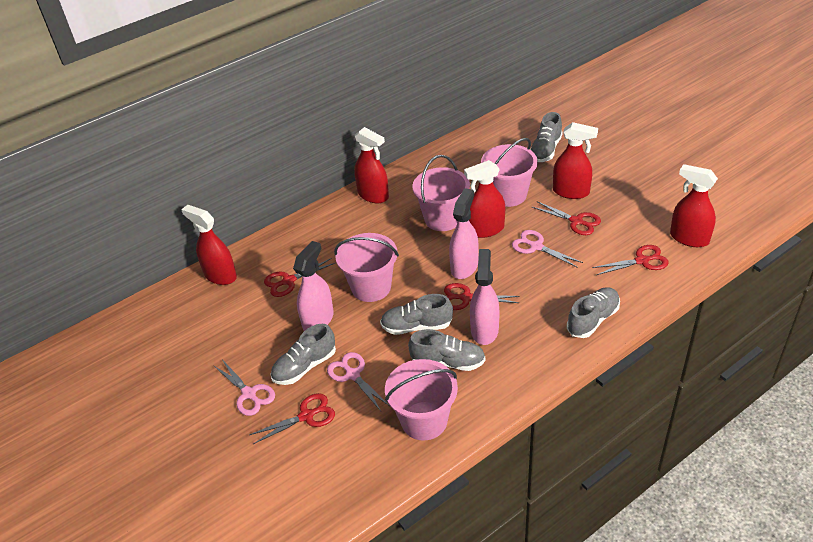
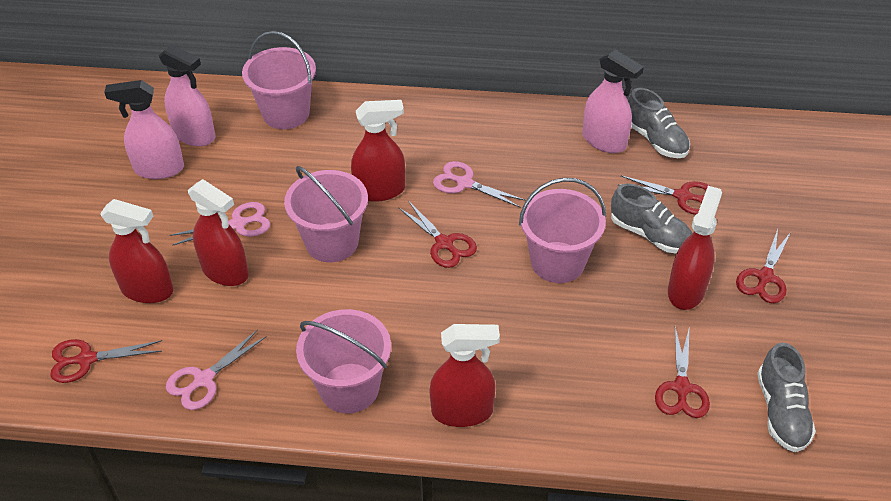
grey shoe: [271,324,336,385] [380,294,453,335] [408,329,486,371] [530,112,562,162] [567,287,620,338] = 5 -> [611,184,692,253] [628,88,690,158] [757,343,816,452] = 3

